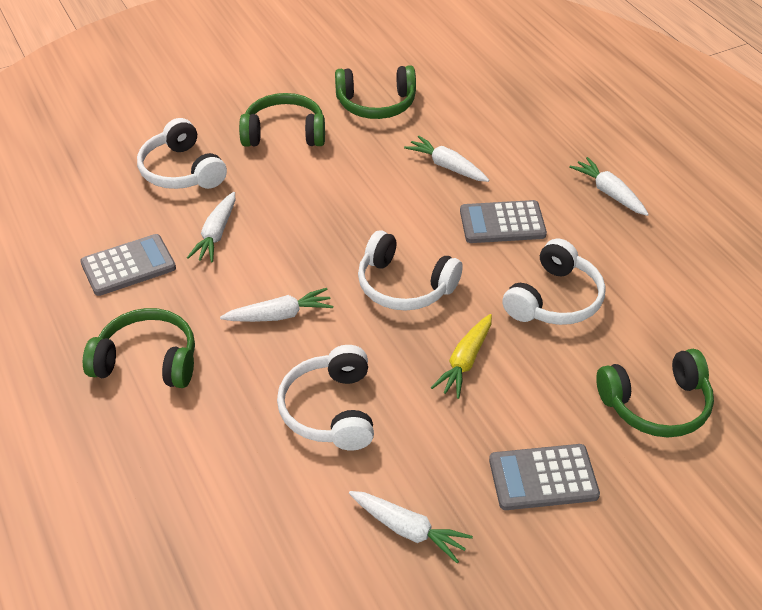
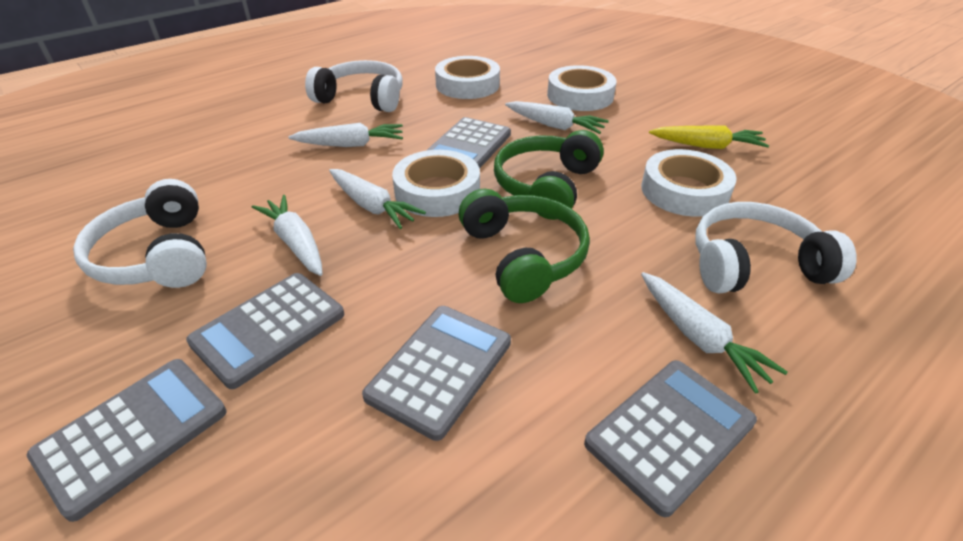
green headphones: [83,308,195,388] [239,93,325,147] [335,65,416,119] [596,349,714,437] = 4 -> [459,189,590,303] [494,130,604,220] = 2
grey calculator: [80,234,176,296] [460,200,547,243] [489,444,600,510] = 3 -> [27,359,227,522] [186,273,344,389] [362,306,511,441] [426,117,511,168] [584,360,757,517] = 5
white headphones: [137,118,227,189] [277,345,374,450] [358,230,463,311] [502,238,606,325] = 4 -> [73,179,207,288] [305,60,403,112] [696,202,857,293] = 3
white tape: none = 0 -> [392,150,480,217] [435,56,500,99] [547,65,616,111] [641,149,737,217] = 4

